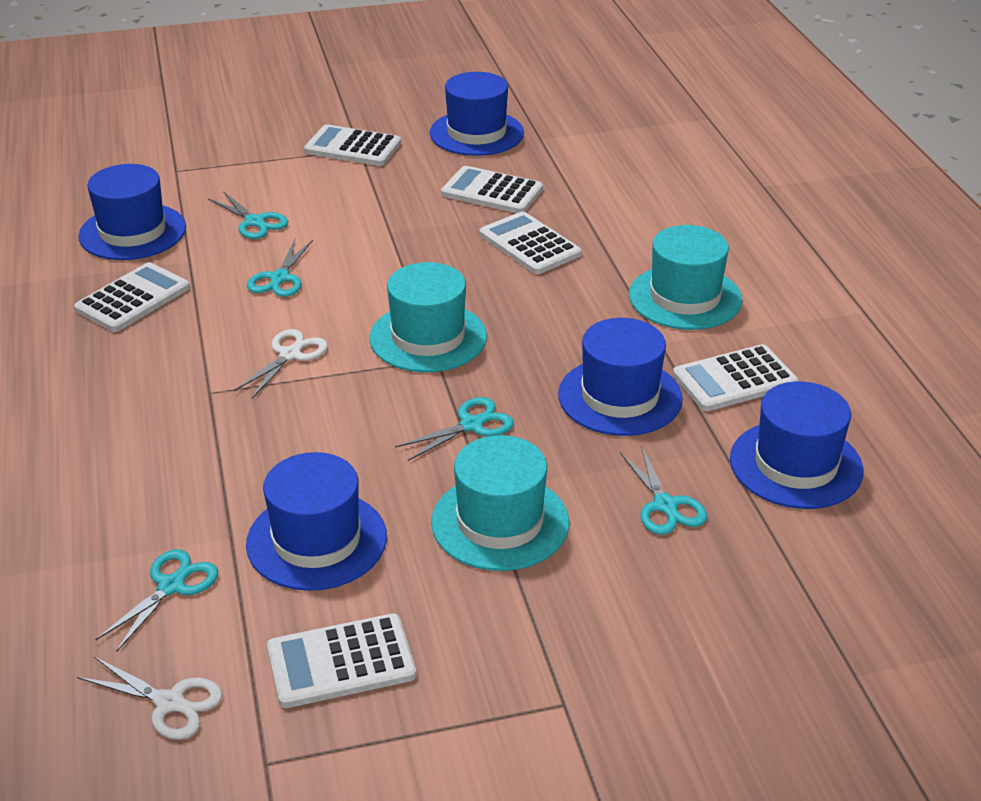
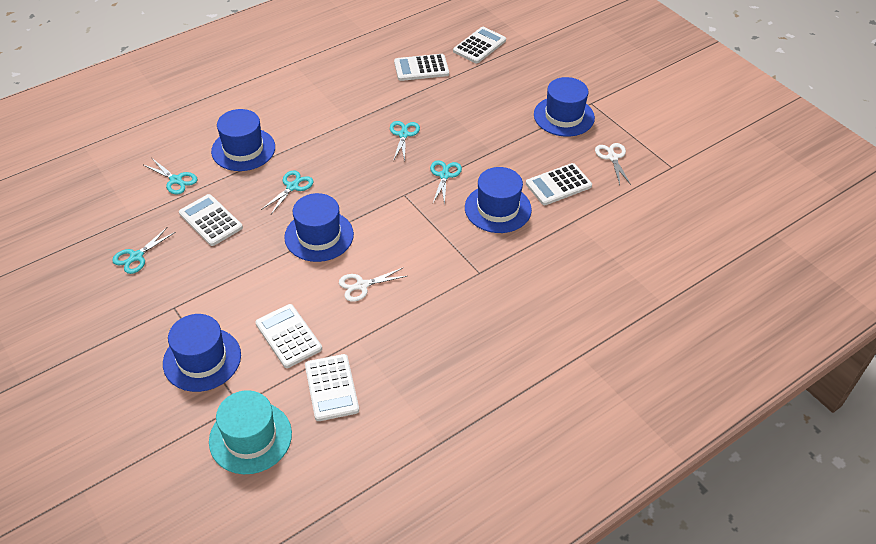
turquoise hat: [370,262,487,372] [431,435,569,571] [629,225,742,330] = 3 -> [209,390,292,474] = 1

